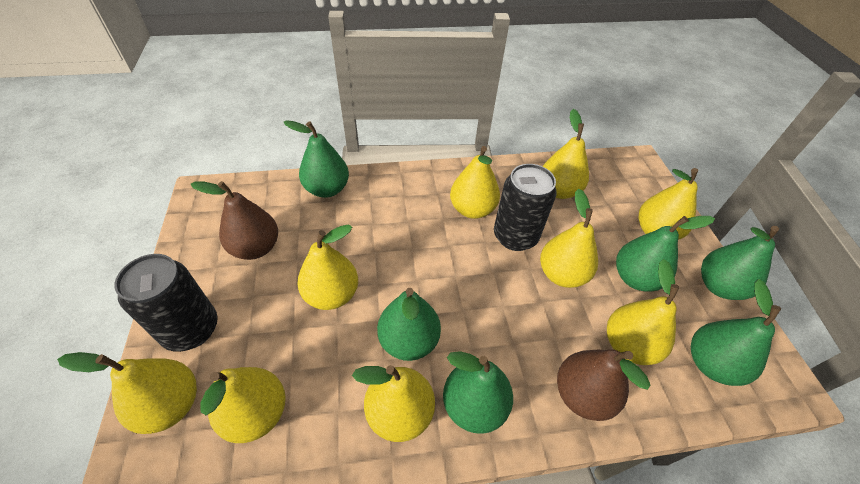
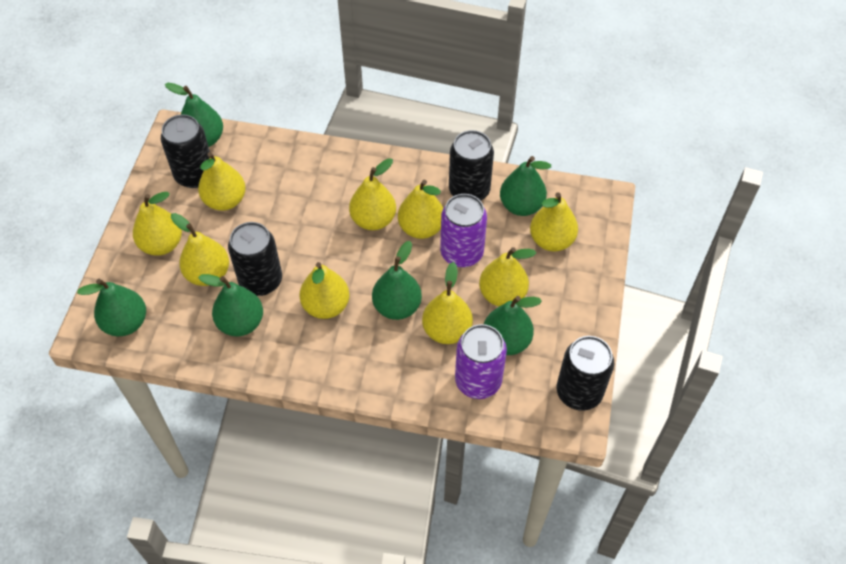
black can: [114,254,218,352] [494,164,557,251] = 2 -> [161,114,210,188] [228,222,282,296] [449,130,494,201] [557,336,614,411] = 4
brown pear: [190,181,278,260] [557,349,650,421] = 2 -> none = 0
purple can: none = 0 -> [440,194,487,268] [455,324,507,399] = 2

